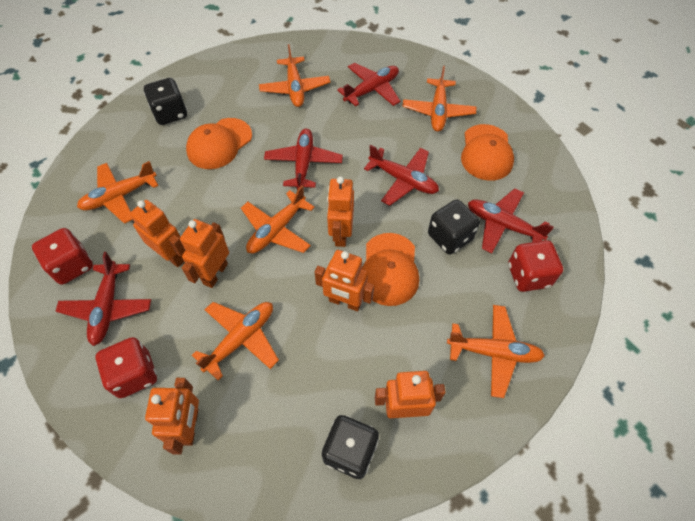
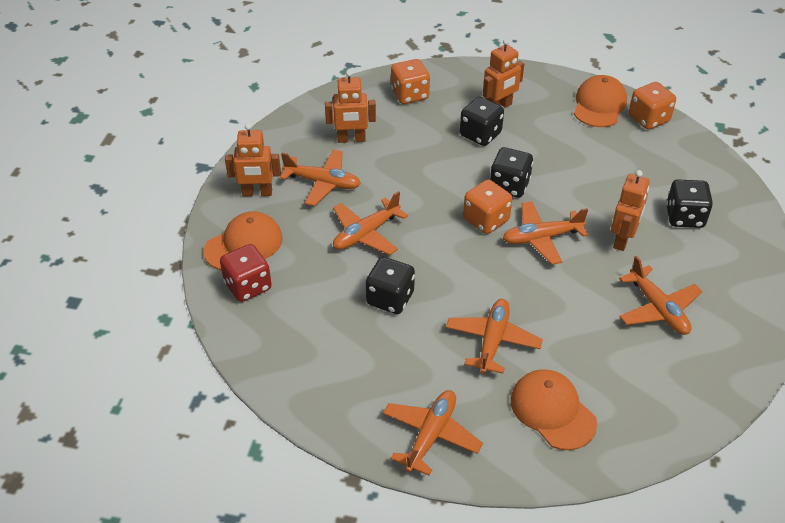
black dice: [144,78,187,125] [322,415,379,479] [428,199,480,255] = 3 -> [366,257,415,314] [460,97,504,146] [490,147,533,198] [666,179,713,228] = 4
orange dice: none = 0 -> [391,59,430,104] [463,179,512,234] [629,82,676,130] = 3
orange robot: [130,200,185,267] [145,378,199,455] [180,219,229,288] [315,250,374,311] [327,177,354,247] [375,371,445,418] = 6 -> [225,123,281,197] [325,70,376,143] [483,39,524,108] [611,170,650,251] = 4
red dice: [32,228,93,285] [95,337,157,398] [508,240,563,292] = 3 -> [220,244,272,302] = 1
red plane: [56,252,151,346] [264,129,343,190] [337,63,400,107] [364,145,439,206] [468,188,554,253] = 5 -> none = 0

